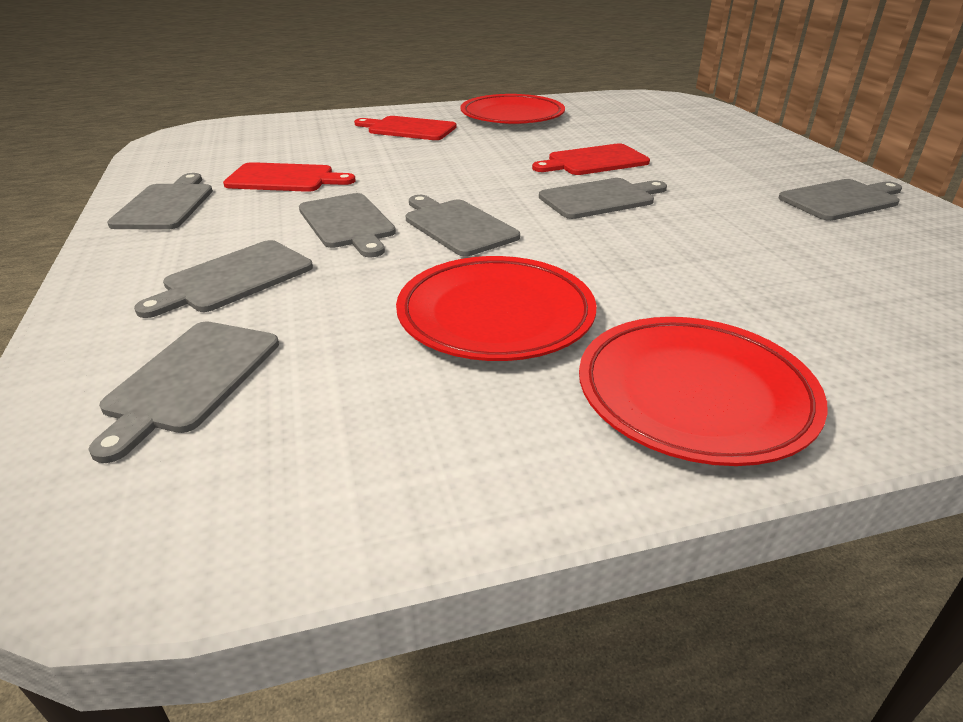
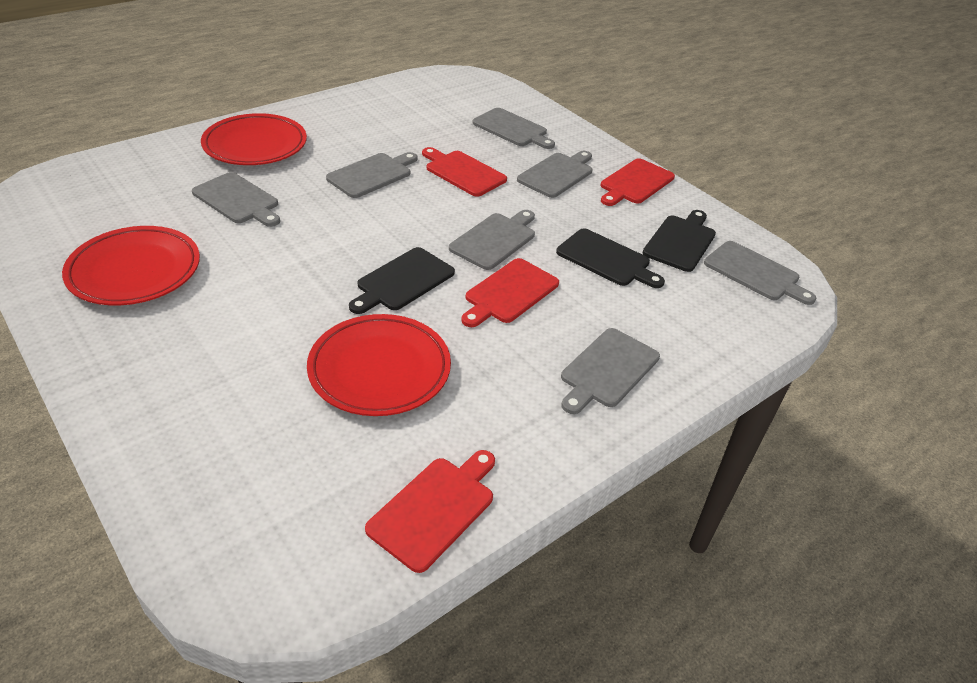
black cutting board: none = 0 -> [349,247,455,314] [556,228,665,288] [643,210,716,272] = 3
red cutting board: [223,162,356,192] [354,116,456,140] [532,143,650,175] = 3 -> [365,450,495,573] [422,147,507,197] [461,258,559,327] [601,158,675,206] = 4

